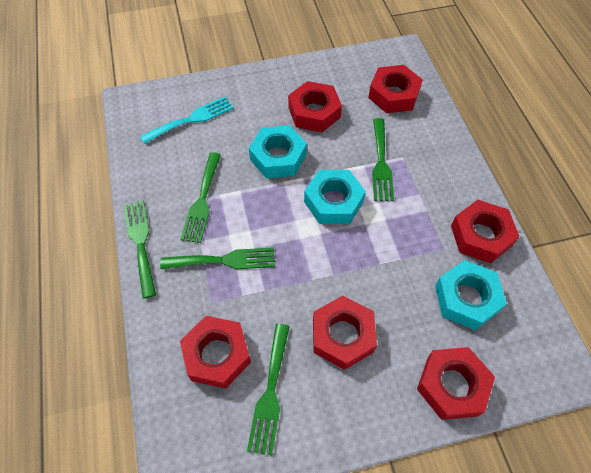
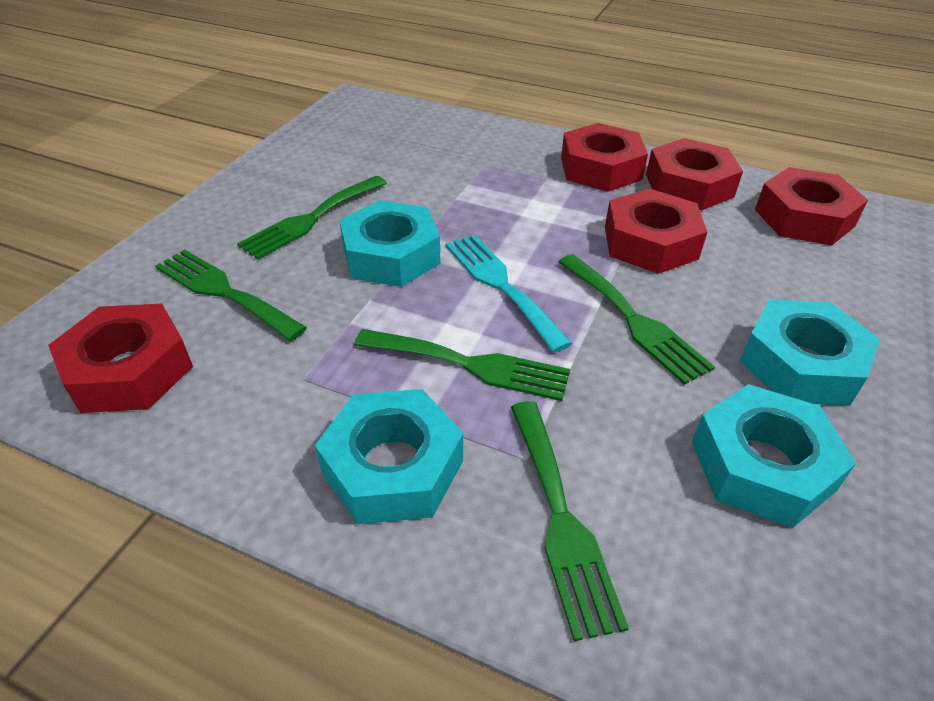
red nut: [180,316,251,389] [288,81,342,132] [313,296,377,370] [368,65,423,113] [417,347,495,420] [451,200,519,263] = 6 -> [48,304,193,413] [561,123,648,192] [605,188,707,274] [646,138,743,210] [755,167,868,245] = 5
turquoise nut: [249,125,307,178] [304,170,366,224] [435,260,507,330] = 3 -> [315,389,463,524] [339,200,441,287] [692,384,856,528] [740,299,880,406] = 4

